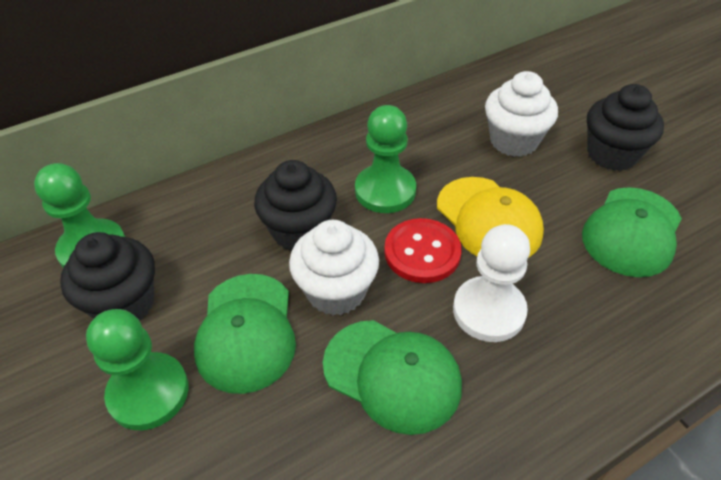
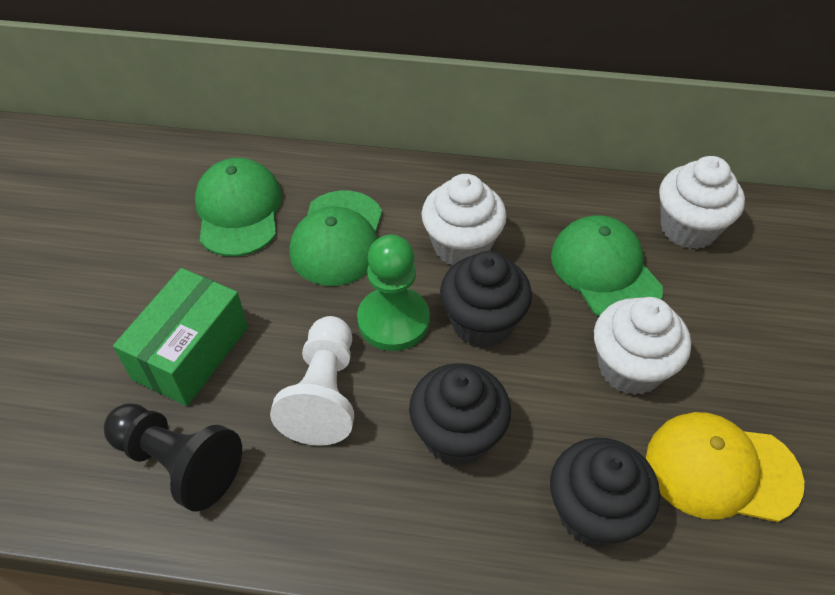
black pawn: none = 0 -> [104,403,242,512] = 1
green box: none = 0 -> [113,268,248,406] = 1
green pawn: [34,163,125,268] [86,309,188,430] [355,105,416,213] = 3 -> [357,234,430,351] = 1
red button: [384,218,462,283] = 1 -> none = 0
white cupcake: [289,220,379,316] [485,71,558,157] = 2 -> [421,174,507,266] [594,297,691,395] [659,156,745,249] = 3

